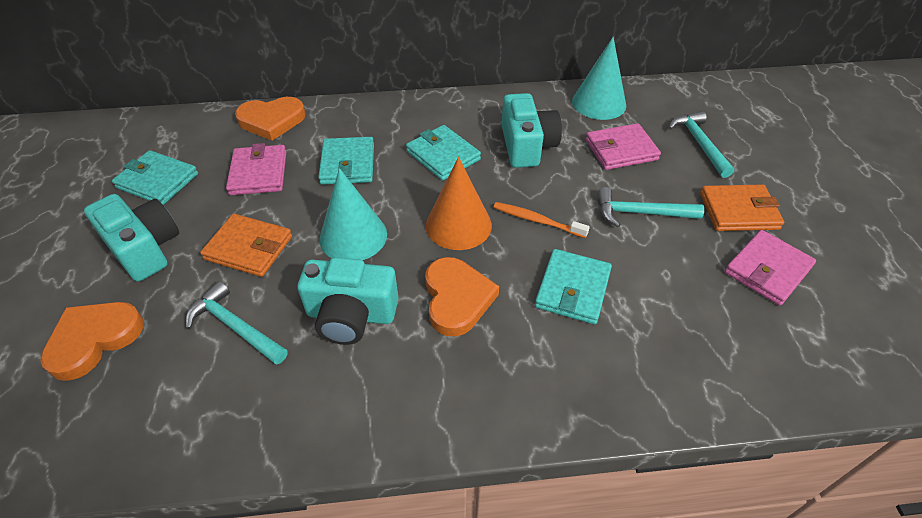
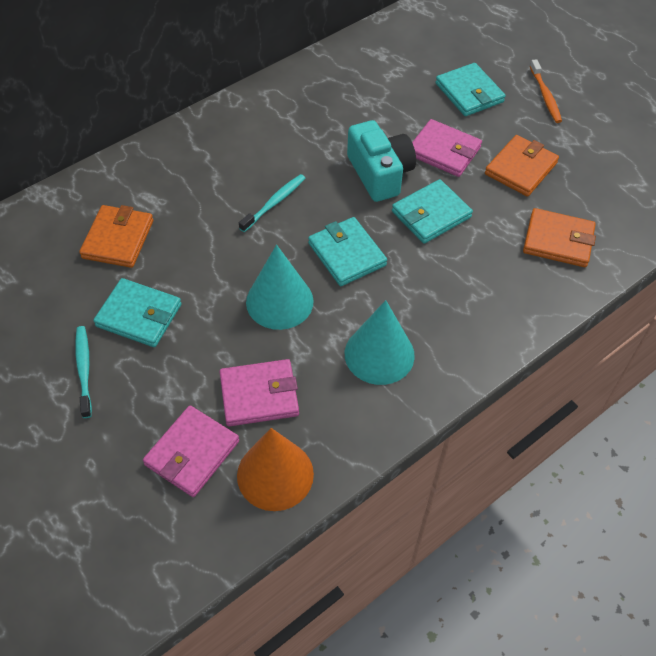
orange heart: [40,302,144,381] [235,97,306,141] [425,257,499,337] = 3 -> none = 0
orange wallet: [200,214,292,277] [700,184,784,231] = 2 -> [79,205,153,268] [485,135,559,197] [523,208,596,267] = 3
turquoise camera: [84,194,179,282] [298,257,398,345] [502,93,562,168] = 3 -> [347,120,416,202] = 1
turquoise hammer: [186,281,288,365] [598,187,704,227] [668,111,734,178] = 3 -> none = 0
turquoise toothbrush: none = 0 -> [75,326,92,418] [239,174,305,232] = 2

